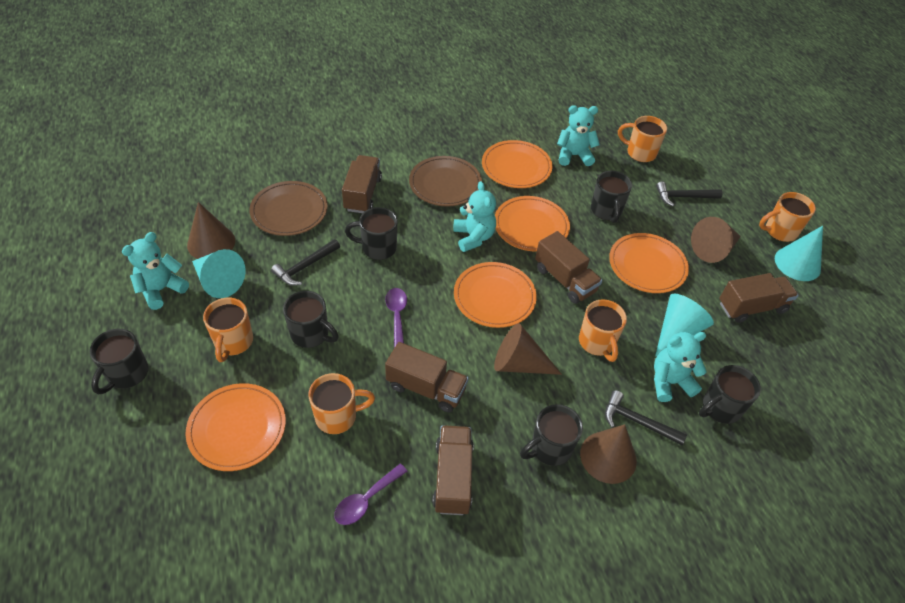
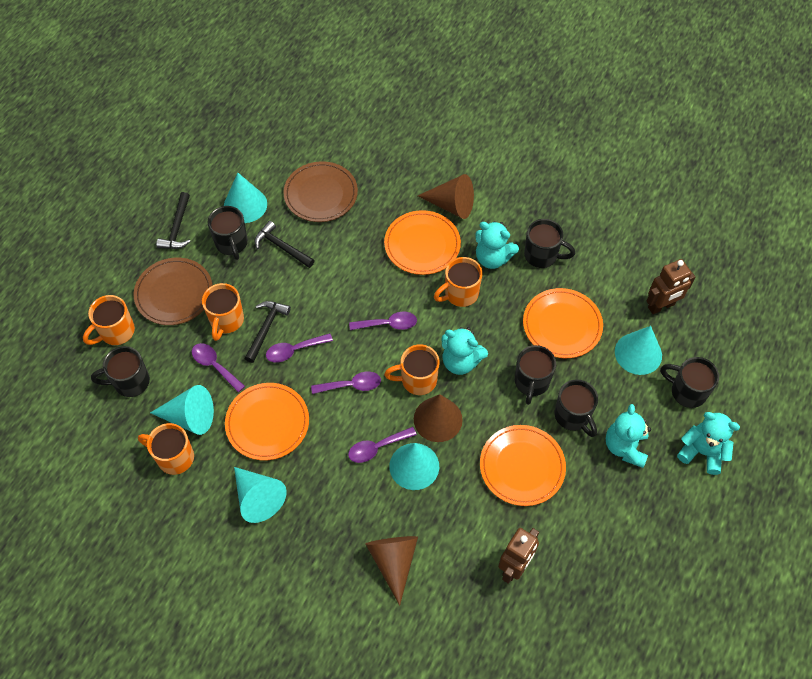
brown cone: [187,202,235,259] [494,323,562,375] [580,424,637,484] [691,217,741,263] = 4 -> [365,536,418,606] [414,394,463,442] [418,174,474,219] = 3
brown robot: none = 0 -> [498,528,539,584] [647,259,695,314] = 2
brown truck: [342,155,382,213] [385,342,468,413] [433,425,474,515] [535,231,602,304] [719,273,799,323] = 5 -> none = 0
orange plate: [186,383,286,471] [454,262,537,328] [482,140,552,188] [495,196,570,252] [609,233,689,293] = 5 -> [225,383,309,460] [384,210,461,275] [480,425,566,506] [523,288,603,358] = 4
purple spoon: [334,464,408,525] [385,288,407,348] = 2 -> [192,343,245,392] [266,333,333,363] [311,371,381,394] [348,427,417,463] [349,312,417,330] = 5
turquoise cone: [192,249,246,298] [655,294,714,357] [775,226,823,281] = 3 -> [150,385,214,435] [224,173,267,223] [234,467,287,523] [389,443,439,490] [615,326,662,375] = 5

